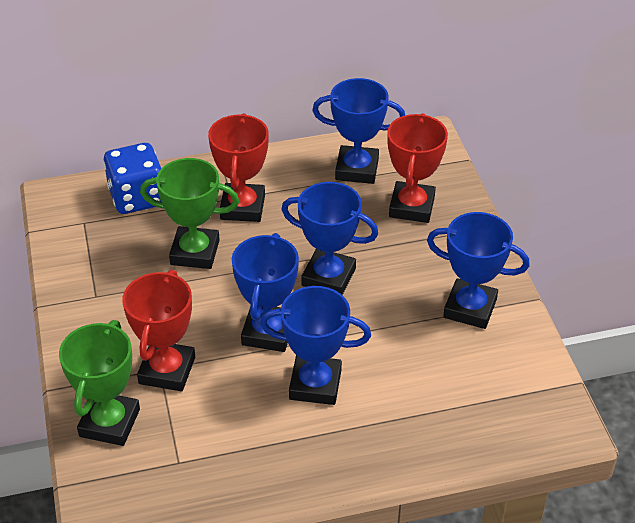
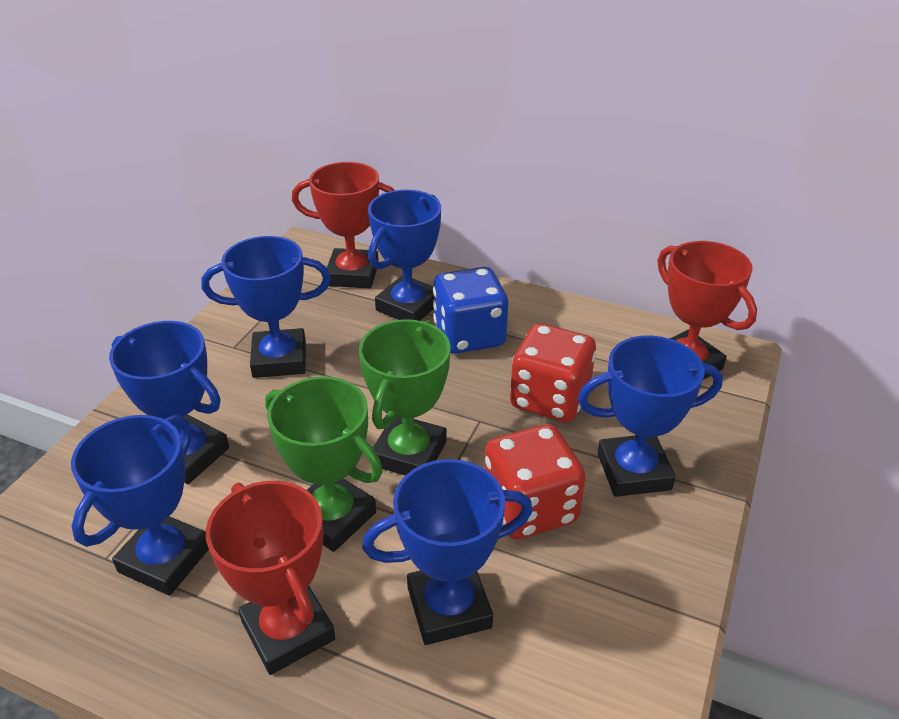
blue trophy: [232,233,299,352] [260,286,371,405] [281,182,378,295] [312,78,405,184] [427,212,530,329] = 5 -> [71,415,209,596] [109,321,229,484] [201,236,331,378] [362,459,533,645] [368,190,441,321] [578,335,723,497] = 6
red dice: none = 0 -> [485,424,586,539] [510,323,596,422] = 2

